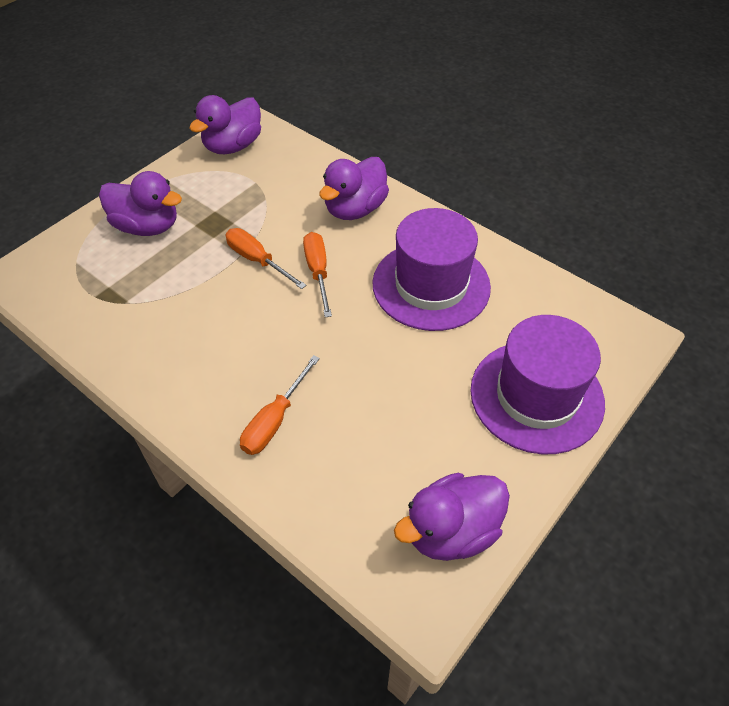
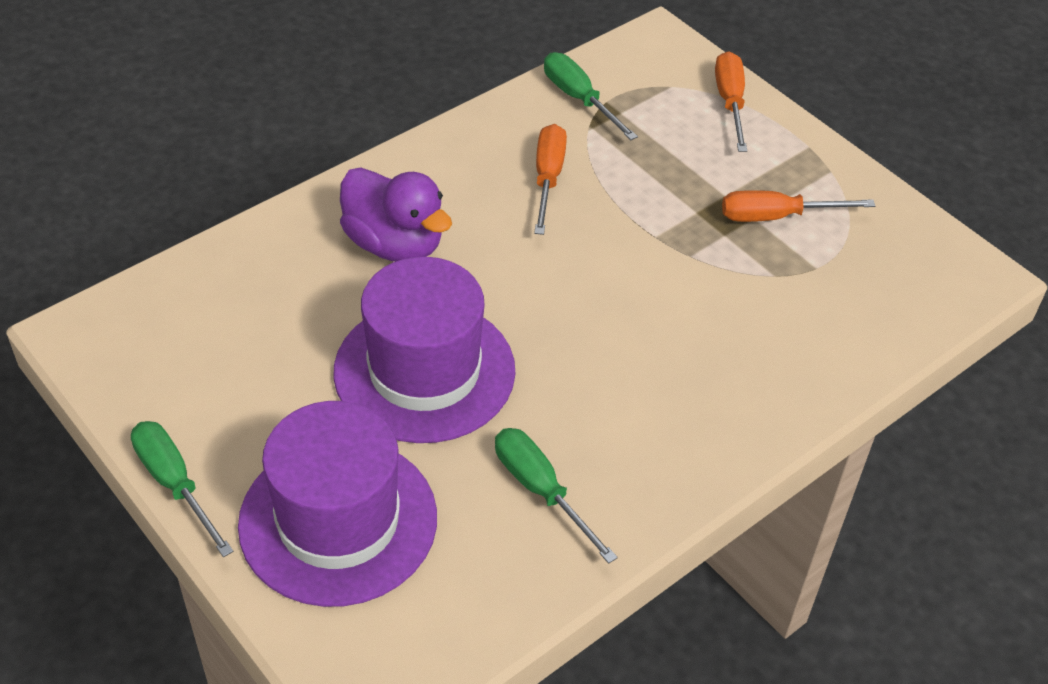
green screwdriver: none = 0 -> [131,421,234,557] [495,428,618,564] [544,52,638,140] = 3
purple duck: [99,171,182,236] [189,95,261,154] [319,157,389,220] [394,473,510,561] = 4 -> [340,168,452,262] = 1

